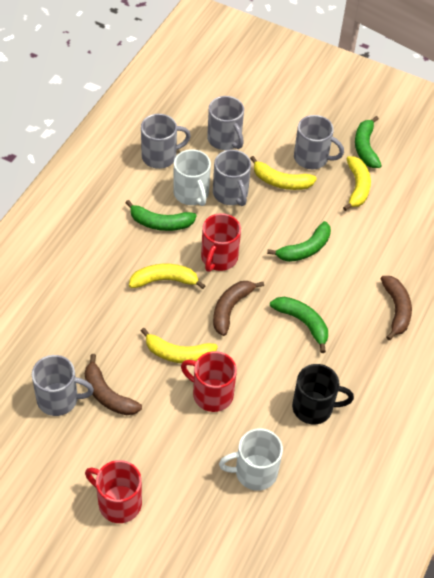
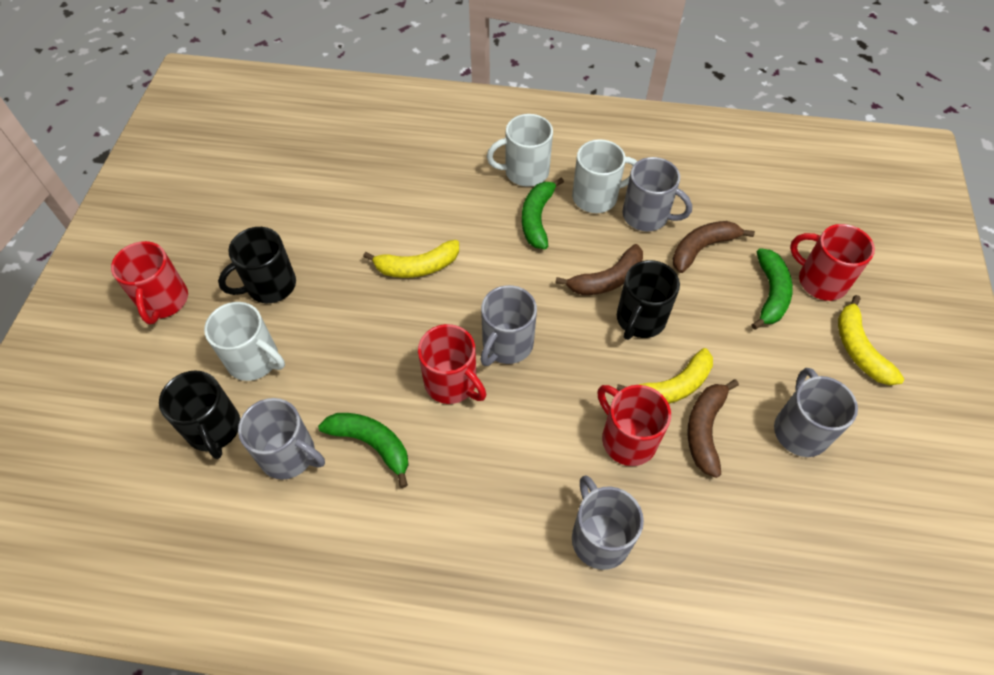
black mug: [292,364,354,424] = 1 -> [159,371,240,459] [218,227,296,303] [617,260,680,340] = 3
green banana: [126,200,197,231] [267,221,331,262] [270,297,328,353] [355,116,382,168] = 4 -> [318,413,409,488] [522,178,564,249] [751,248,793,330] = 3
red mug: [85,460,142,523] [181,351,237,412] [201,213,241,272] = 3 -> [111,241,188,324] [418,324,486,404] [598,385,671,466] [790,224,875,301] = 4
white mug: [173,149,211,206] [219,428,283,491] = 2 -> [204,302,285,381] [487,114,553,187] [572,139,637,213] = 3
yellow banana: [129,264,206,289] [141,328,218,363] [250,156,317,190] [343,156,371,211] = 4 -> [363,240,459,278] [617,348,713,404] [838,295,904,385] = 3

